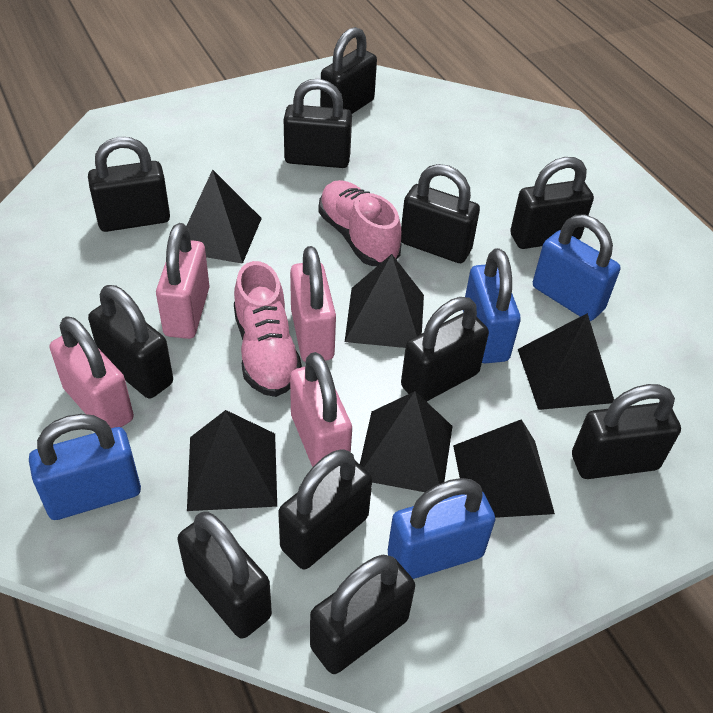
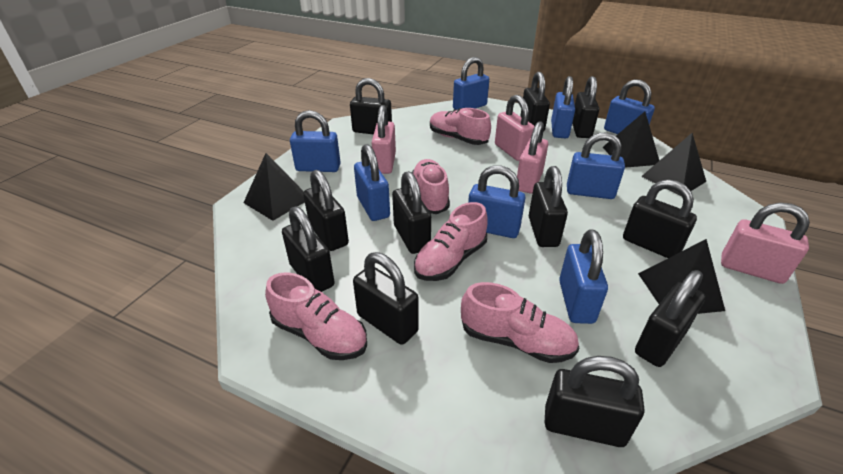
black pyramid: [187,169,262,264] [187,410,277,511] [345,254,424,348] [360,391,453,492] [453,419,555,518] [518,313,614,410] = 6 -> [244,153,305,221] [603,112,659,168] [638,239,725,314] [641,133,706,197] = 4
blue padlock: [29,414,141,520] [388,478,495,579] [463,248,521,363] [533,214,620,321] = 4 -> [290,110,341,172] [354,144,390,221] [453,57,489,110] [468,165,525,238] [551,76,575,138] [559,229,608,324] [567,132,625,199] [604,79,655,134] = 8
pink shoe: [234,261,302,397] [318,180,402,266] = 2 -> [265,272,367,360] [412,159,450,214] [414,202,488,281] [430,108,491,145] [461,282,579,363] = 5

